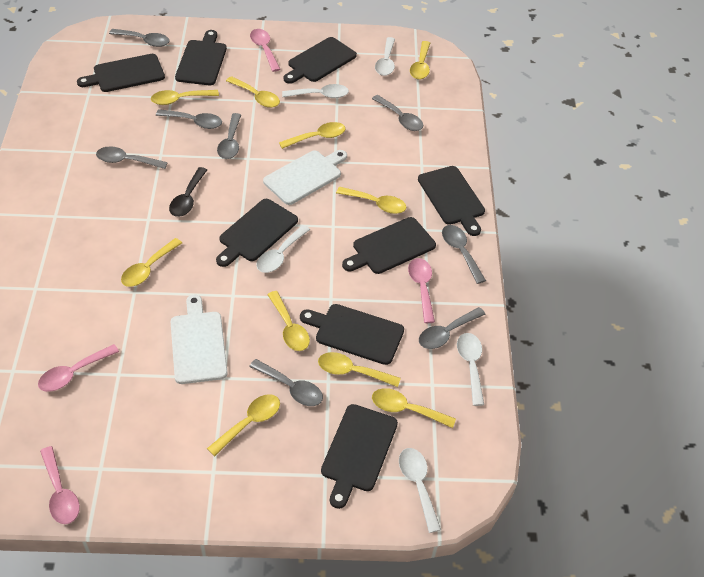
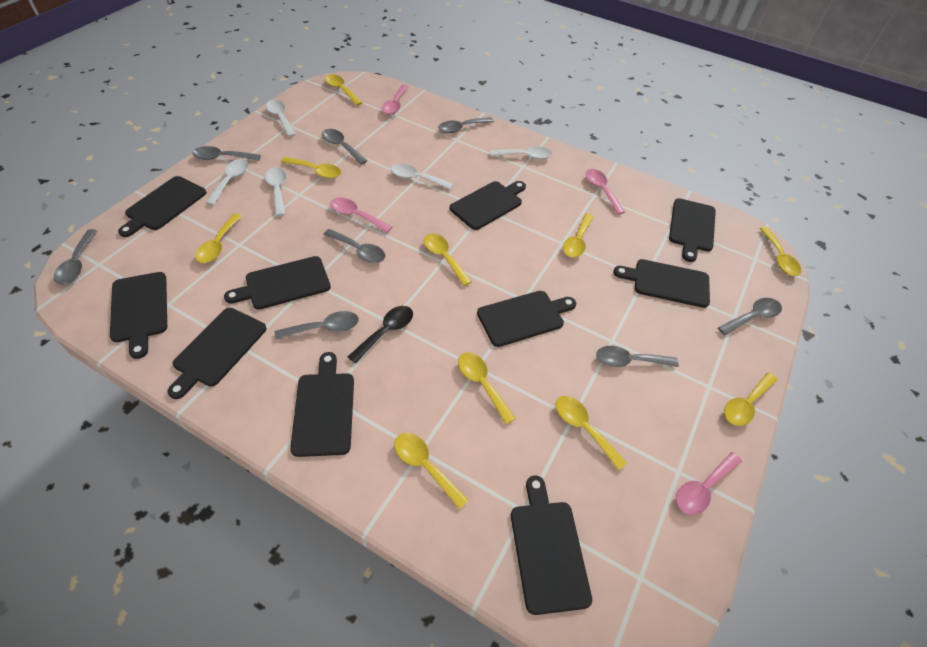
black cutting board: [77,54,165,92] [175,30,227,85] [216,199,298,267] [283,37,357,84] [300,304,404,365] [321,404,398,509] [342,217,436,274] [418,166,485,236] = 8 -> [110,272,167,359] [118,176,207,237] [167,308,266,399] [224,256,331,310] [290,352,354,457] [449,181,526,230] [477,291,576,347] [511,475,592,615] [613,259,710,308] [669,198,716,262] = 10
white cutting board: [171,295,228,384] [263,150,347,205] = 2 -> none = 0

